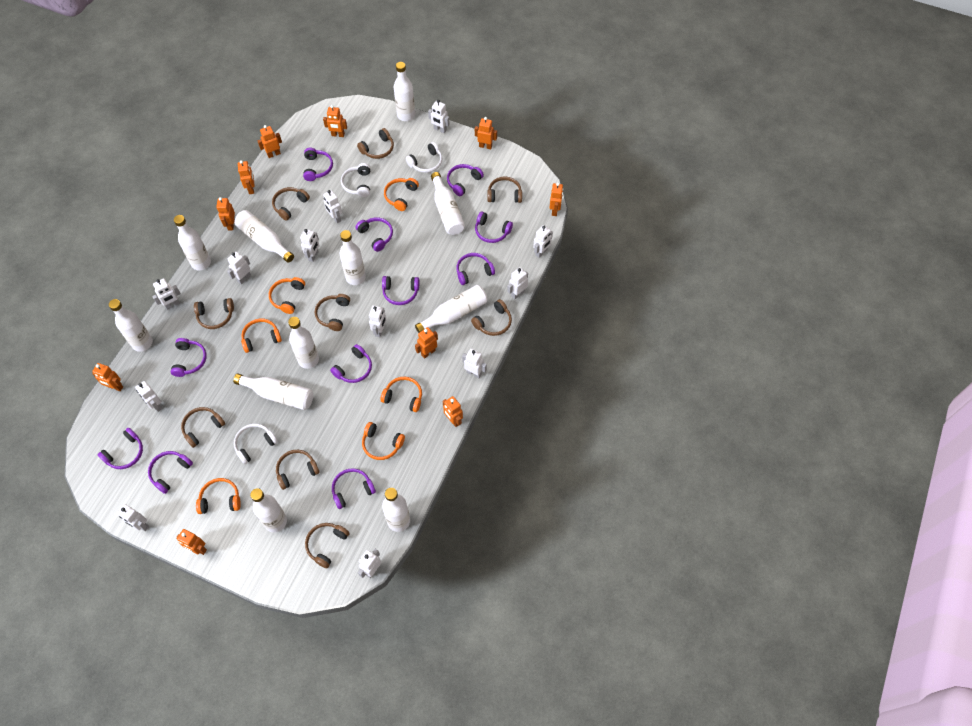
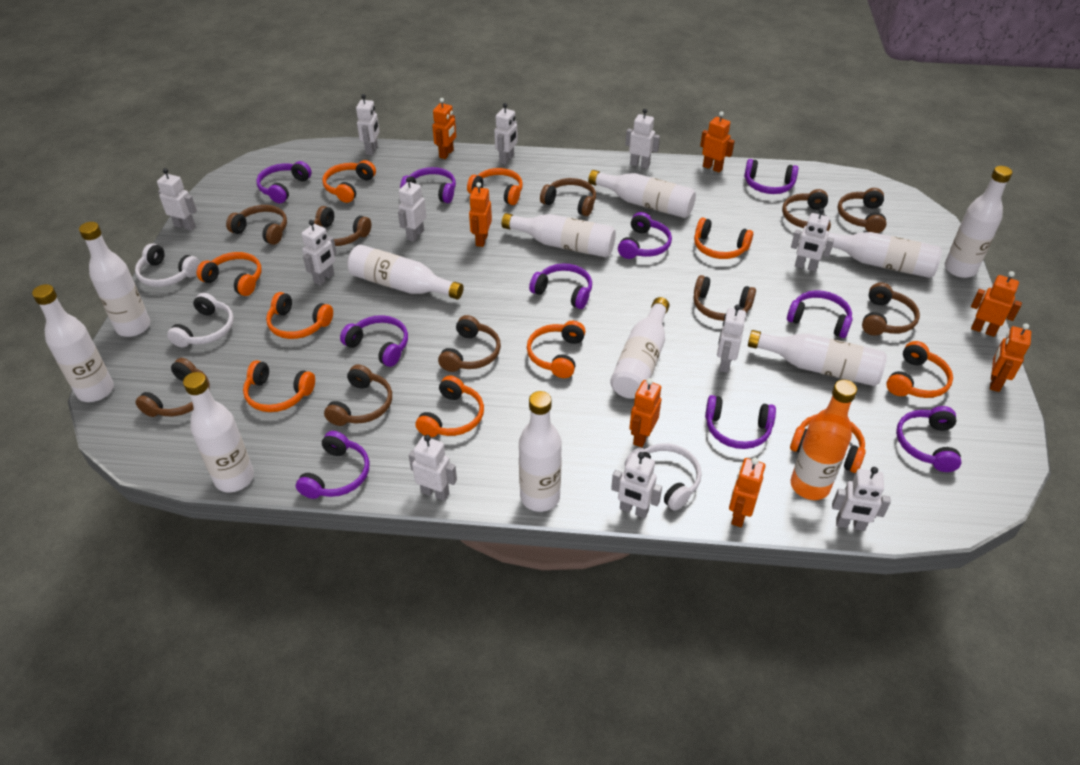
brown headphones: [181,407,225,448] [194,298,234,329] [272,187,310,221] [276,450,320,490] [305,523,350,568] [315,294,350,331] [357,128,394,159] [471,299,512,336] [487,176,522,203] = 9 -> [135,358,210,417] [226,205,287,245] [314,206,371,246] [324,364,392,426] [438,315,501,372] [540,178,596,216] [693,275,756,321] [782,189,831,231] [838,188,886,233] [862,282,920,335] = 10
orange bottle: none = 0 -> [791,380,857,500] = 1
orange headphones: [196,478,241,514] [241,319,282,353] [269,277,305,314] [362,422,405,460] [381,377,422,412] [384,178,419,211] = 6 -> [197,252,261,296] [243,360,315,412] [266,292,333,339] [322,160,376,203] [415,376,484,437] [467,168,523,205] [527,321,586,378] [694,218,753,259] [790,414,866,473] [886,341,953,398] = 10
orange robot: [92,363,123,391] [176,529,207,555] [216,197,235,230] [238,160,255,194] [257,125,282,158] [323,105,347,137] [415,327,438,358] [443,396,463,427] [475,117,497,149] [549,183,563,216] = 10 -> [432,98,456,159] [469,182,492,247] [629,378,662,447] [700,111,735,173] [729,457,766,527] [971,271,1022,337] [990,323,1031,392] = 7
purple headphones: [97,428,143,469] [148,451,193,494] [171,338,207,377] [303,148,333,181] [330,344,372,383] [332,468,376,509] [356,217,393,252] [382,276,419,305] [447,164,484,196] [456,253,495,285] [475,212,513,243] = 11 -> [256,161,312,203] [296,431,370,499] [340,315,408,367] [400,167,456,203] [529,263,592,309] [618,212,672,259] [705,395,776,449] [744,159,799,194] [787,290,853,338] [896,406,961,472] = 10
white robot: [117,504,149,531] [135,381,163,412] [152,278,181,310] [227,252,251,284] [300,229,320,262] [323,190,342,223] [358,549,381,578] [369,305,386,337] [428,100,450,133] [462,349,487,378] [507,267,528,299] [533,225,553,258] = 12 -> [157,168,197,230] [301,220,337,286] [356,94,380,155] [398,177,427,242] [409,435,457,501] [494,103,518,165] [611,452,662,518] [625,109,660,169] [717,304,746,373] [791,208,834,272] [832,467,891,531] = 11

